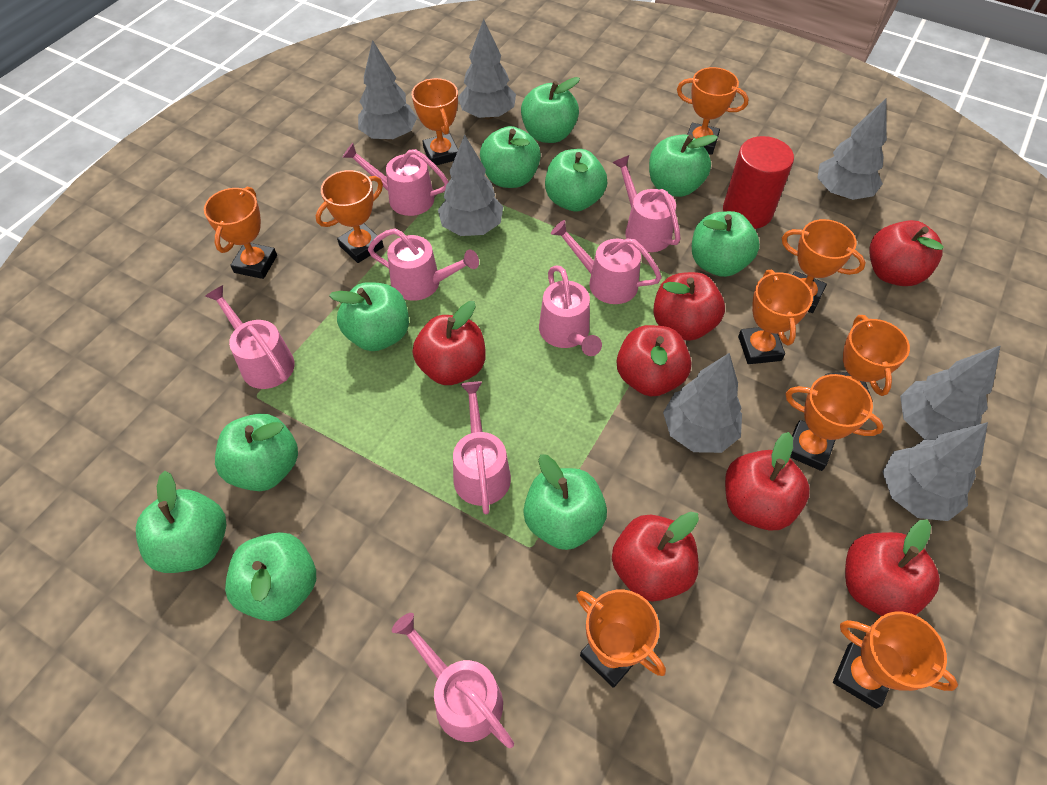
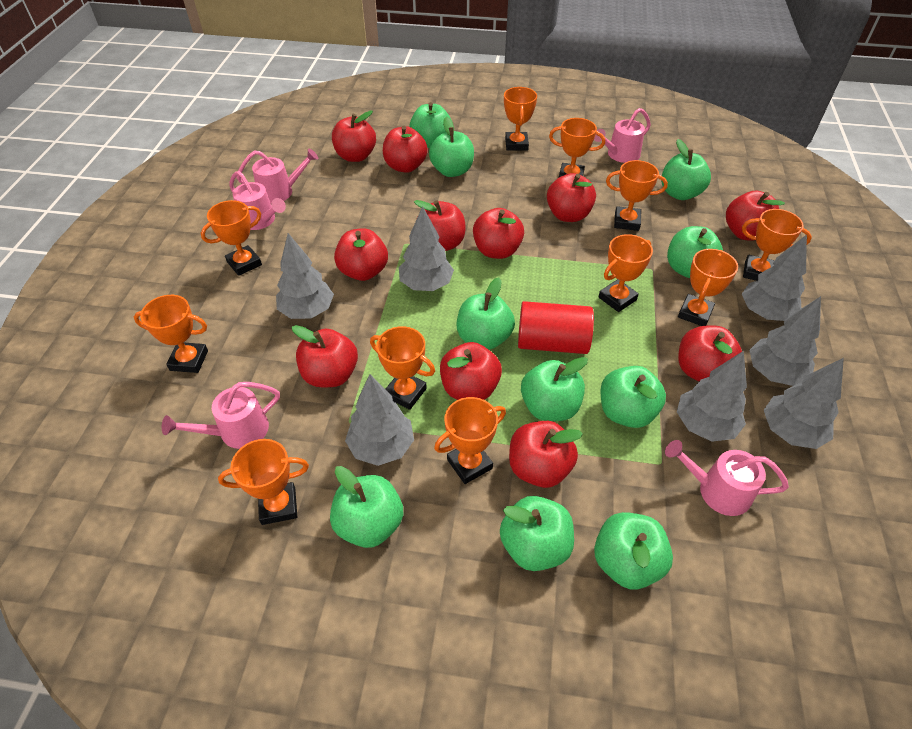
orange trophy: [204,187,277,279] [316,170,384,263] [412,78,458,165] [576,590,666,688] [677,67,749,155] [738,270,813,364] [782,219,866,313] [786,374,884,471] [825,315,910,402] [833,612,958,709] = 10 -> [134,295,208,373] [201,200,262,276] [218,439,309,525] [370,326,435,410] [434,397,506,484] [504,87,537,151] [549,118,605,177] [599,234,653,312] [606,160,668,231] [678,249,738,326] [742,209,812,281] = 11
pink watering can: [205,285,295,389] [342,143,449,216] [368,228,479,301] [392,613,514,748] [453,381,511,514] [539,265,602,356] [551,220,662,304] [612,155,681,252] = 8 -> [162,382,280,449] [229,171,286,230] [236,149,318,203] [594,108,651,163] [665,440,789,516] = 5
red apple: [413,301,486,385] [612,512,699,602] [616,325,692,396] [653,272,725,341] [725,432,810,531] [845,519,940,616] [869,220,944,286] = 7 -> [292,325,358,387] [332,110,376,162] [334,228,388,281] [383,126,428,173] [414,200,466,251] [440,342,502,400] [473,208,524,259] [509,421,583,488] [547,173,596,222] [678,325,742,381] [726,190,785,241] = 11

